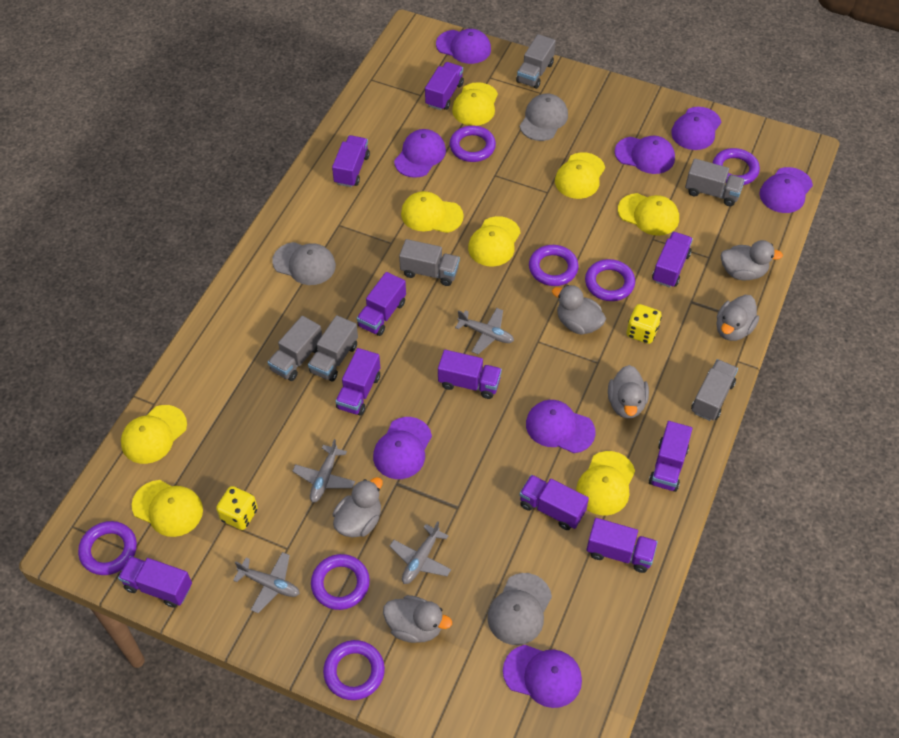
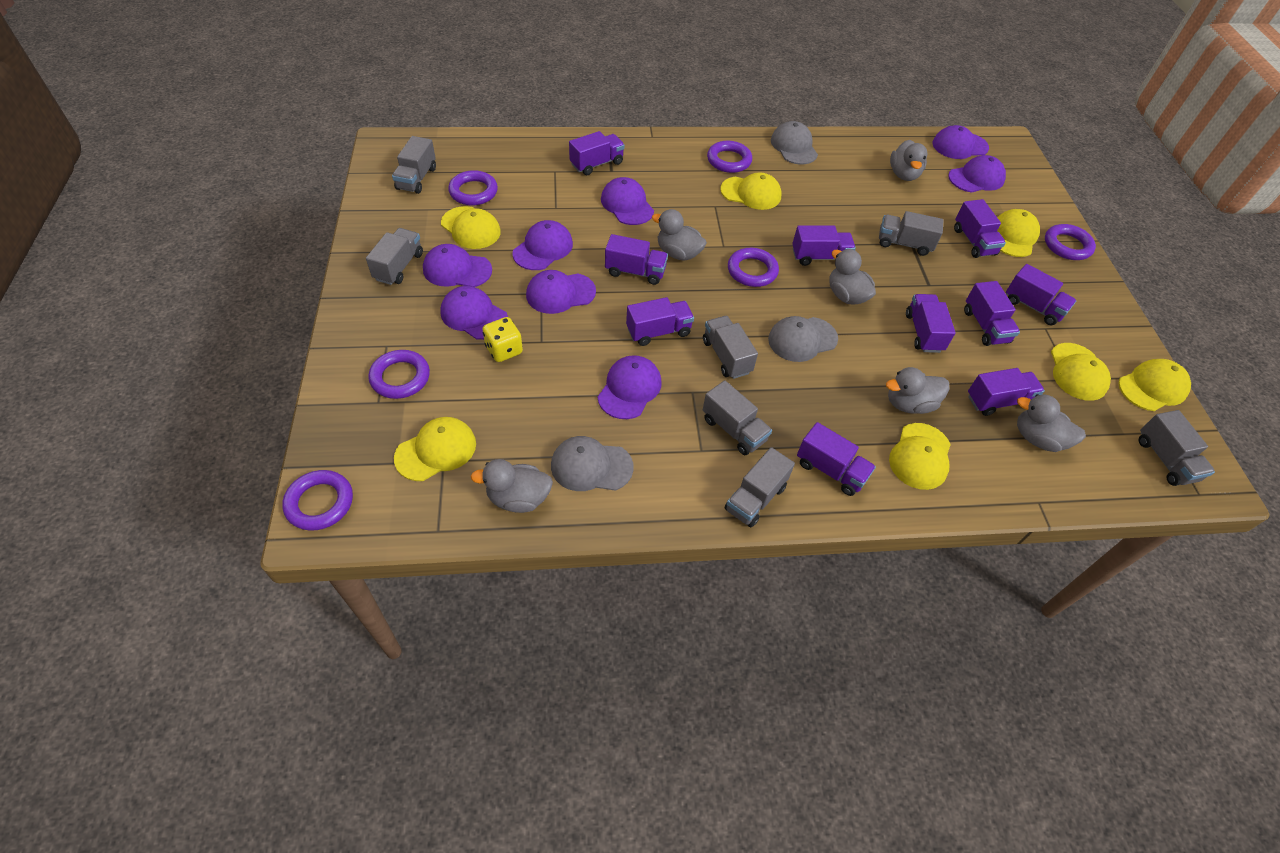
grey plane: [233,552,300,613] [292,439,355,503] [390,521,451,584] [455,308,514,354] = 4 -> none = 0
grey truck: [268,316,322,381] [308,315,358,381] [399,239,460,286] [516,34,556,89] [685,159,745,206] [691,359,738,421] = 6 -> [366,228,423,285] [392,136,436,194] [703,316,758,379] [703,380,772,455] [725,447,795,527] [879,211,944,256] [1139,410,1215,486] = 7
purple ring: [78,521,137,575] [311,554,370,610] [323,640,385,700] [450,125,496,162] [529,245,579,286] [585,259,635,301] [713,148,760,185] = 7 -> [282,470,353,531] [368,350,430,399] [448,170,498,206] [707,141,752,173] [728,248,779,287] [1045,224,1096,260] = 6
yellow cap: [121,405,187,464] [132,480,203,537] [401,191,464,233] [452,82,498,126] [468,216,521,266] [555,152,605,199] [576,451,635,515] [618,193,679,236] = 8 -> [394,417,476,481] [441,206,501,249] [720,173,781,210] [889,423,951,490] [997,209,1040,257] [1051,343,1111,401] [1118,359,1191,411] = 7
yellow dice: [216,486,258,530] [626,304,662,344] = 2 -> [482,317,523,362] = 1

